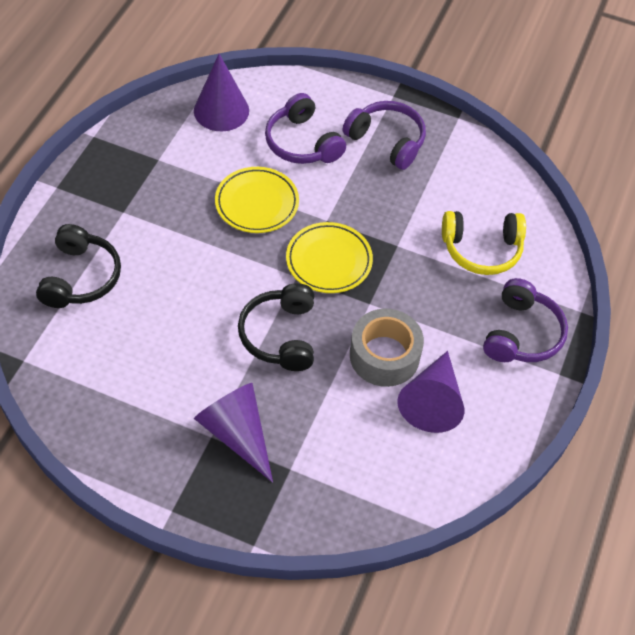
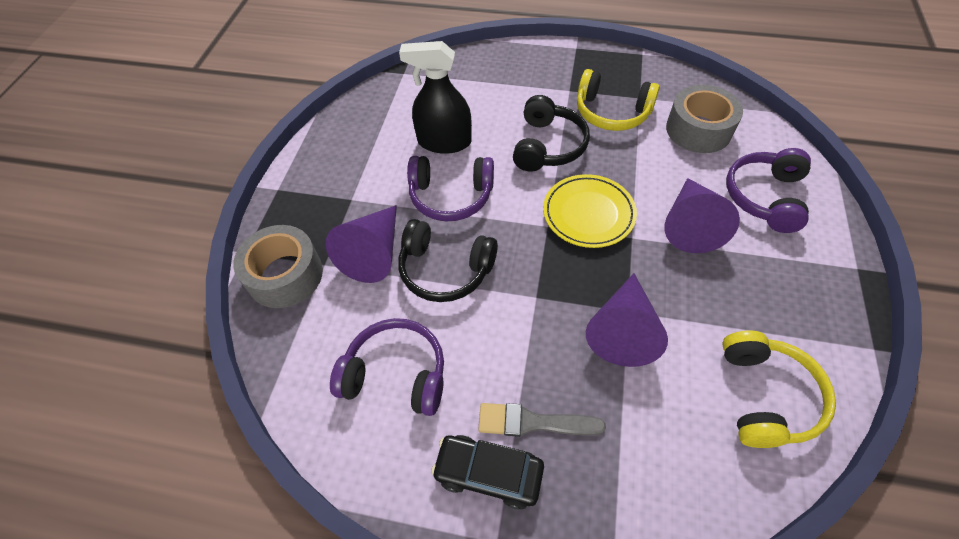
black car: none = 0 -> [431,435,544,510] = 1
black spray bottle: none = 0 -> [399,41,472,154] = 1
grey brush: none = 0 -> [478,403,606,437] = 1
grey tape: [350,309,424,387] = 1 -> [233,225,323,308] [666,85,743,153] = 2
yellow headphones: [442,211,526,275] = 1 -> [577,69,660,131] [722,331,836,448] = 2
yellow plate: [215,167,299,233] [286,222,373,293] = 2 -> [543,174,637,248] = 1

